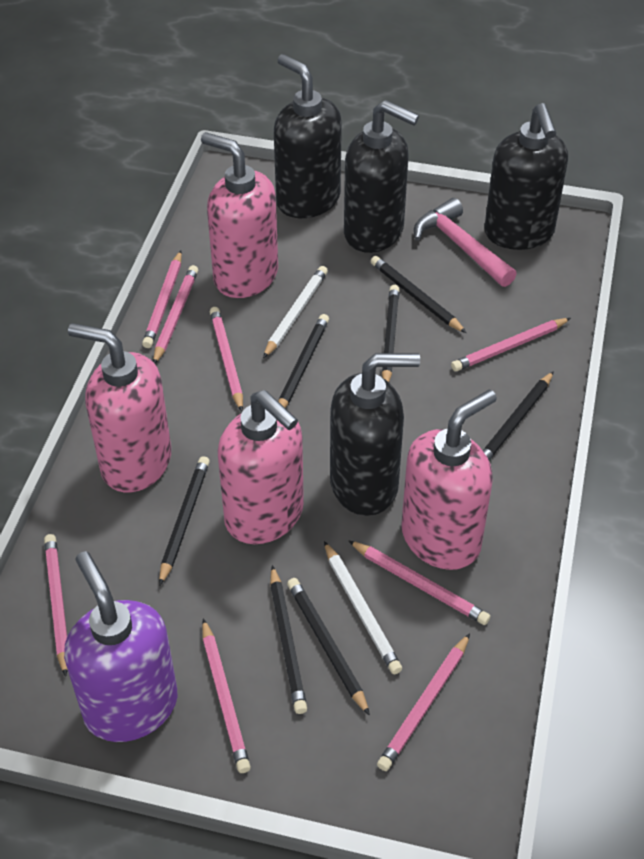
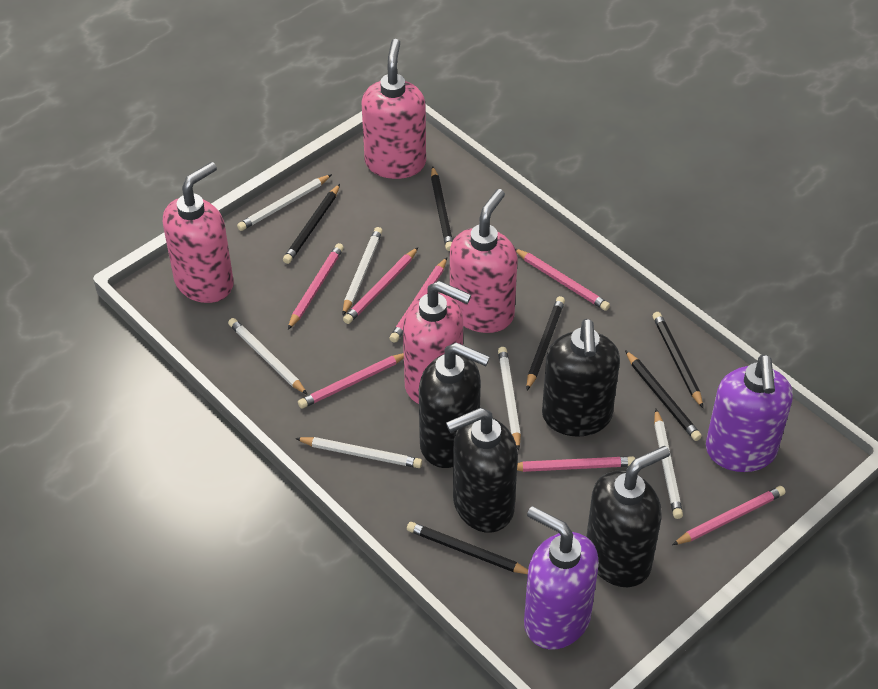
black pencil: [159,456,210,586] [270,565,307,714] [278,314,329,408] [287,578,370,716] [371,256,466,333] [382,285,400,382] [483,371,554,461] = 7 -> [283,184,340,264] [407,522,528,574] [431,166,453,251] [526,296,565,390] [625,350,702,441] [653,312,703,408] = 6
pink hammer: [414,198,517,287] = 1 -> none = 0
pink pencil: [44,534,68,677] [142,251,182,348] [153,265,198,363] [202,618,251,773] [210,307,243,412] [348,540,490,625] [377,633,470,771] [451,318,571,371] = 8 -> [288,243,344,330] [298,353,404,408] [343,247,418,324] [389,257,447,343] [515,249,610,311] [517,456,635,472] [672,486,786,545] = 7
purple soap dispenser: [64,551,177,742] = 1 -> [524,506,599,650] [706,354,793,472] = 2
white pencil: [263,266,328,358] [324,541,402,674] = 2 -> [228,318,308,395] [237,174,332,231] [295,437,422,468] [343,227,383,315] [498,347,521,451] [654,409,683,519] = 6

